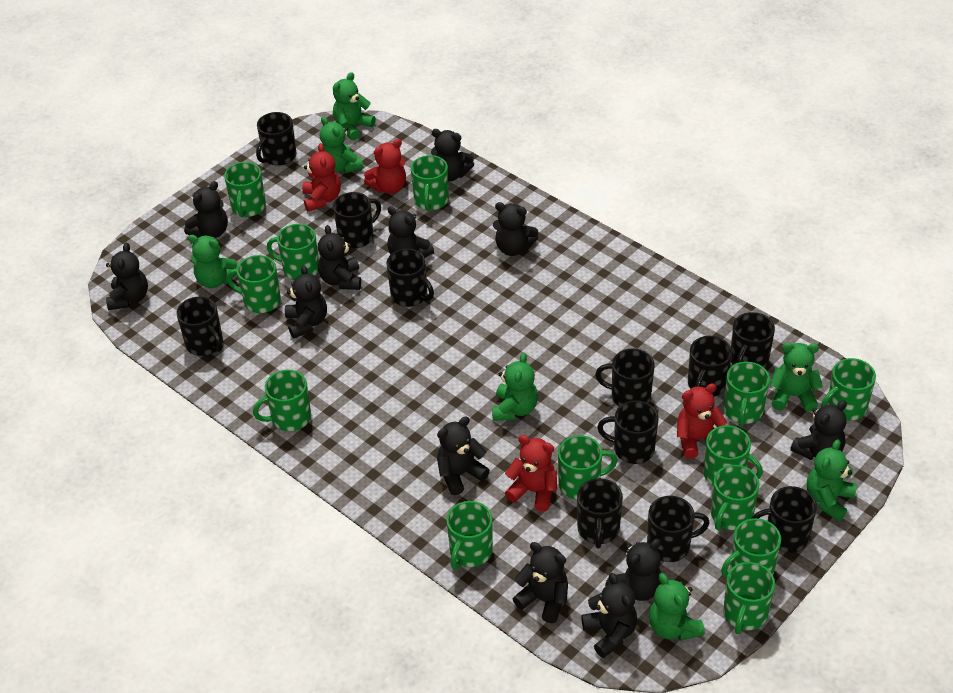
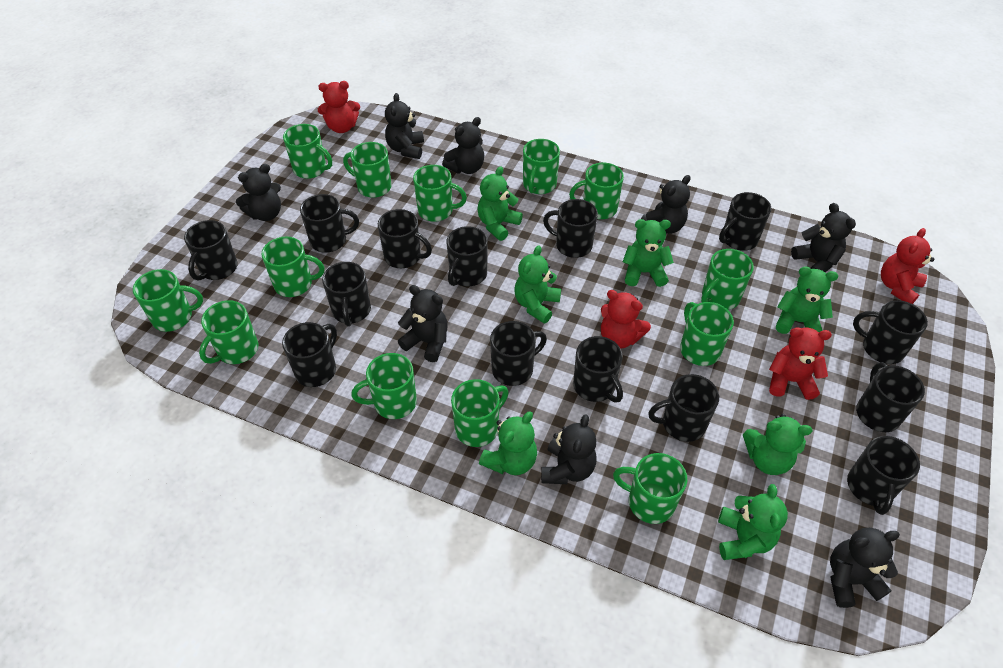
black mug: [177,297,223,356] [256,112,296,166] [333,192,381,248] [386,249,434,307] [577,478,623,548] [595,348,655,406] [597,400,659,464] [647,496,710,562] [688,336,732,397] [731,312,775,368] [751,486,817,553] = 11 -> [184,220,238,281] [282,322,337,387] [300,194,359,253] [322,262,371,327] [378,209,432,268] [446,226,488,287] [490,321,547,386] [543,199,598,258] [573,336,623,403] [648,374,719,442] [719,192,771,251] [847,436,920,515] [853,300,928,364] [856,362,925,432] = 14
black teddy bear: [106,243,148,310] [184,181,228,238] [285,265,327,338] [318,225,361,290] [387,206,434,257] [431,129,474,181] [437,417,490,495] [493,202,538,256] [513,542,568,623] [581,573,637,658] [605,539,661,601] [790,400,847,460] = 12 -> [236,164,281,221] [385,93,424,159] [398,285,448,362] [442,117,484,174] [541,414,597,484] [641,175,691,234] [791,203,856,272] [830,528,900,608] = 8

